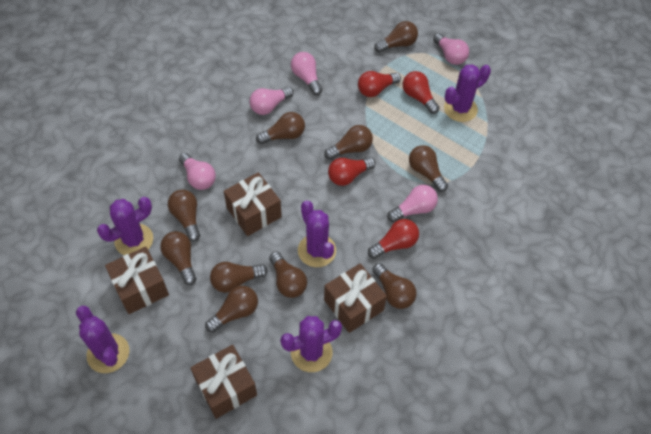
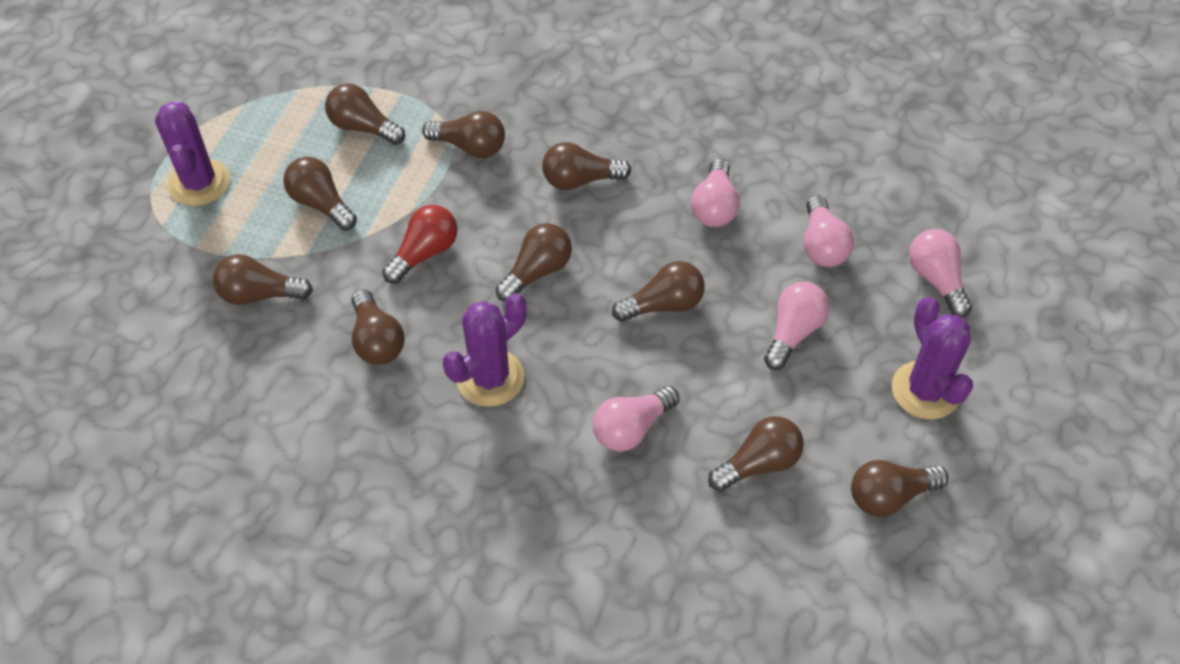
brown gift: [105,247,169,314] [190,345,257,419] [224,172,282,236] [324,263,387,333] = 4 -> none = 0
purple cactus: [76,306,129,373] [97,197,153,255] [280,316,342,372] [298,200,336,267] [444,64,491,122] = 5 -> [155,101,230,206] [443,293,527,407] [892,297,973,420] = 3
red light bulb: [328,157,376,186] [358,71,401,97] [368,219,419,259] [403,71,440,114] = 4 -> [382,205,457,284] = 1

